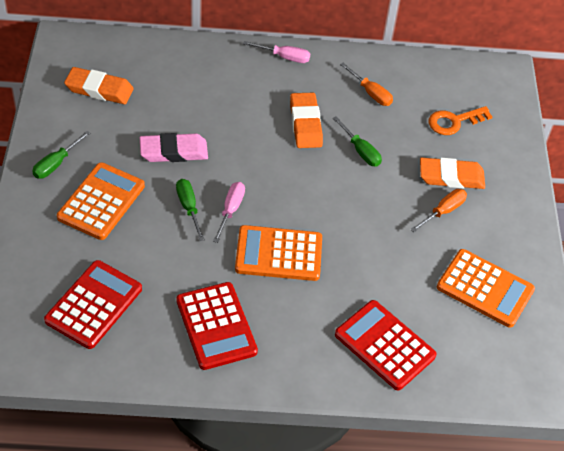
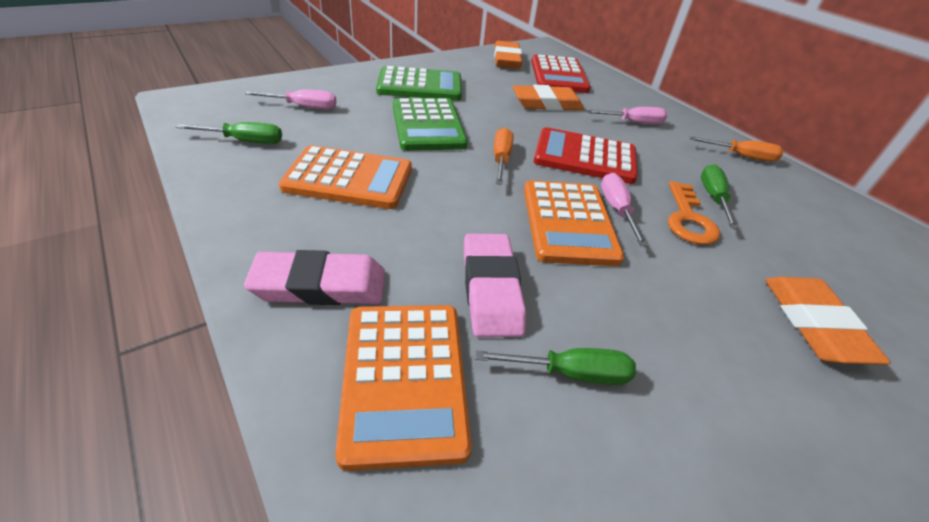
green calculator: none = 0 -> [376,66,462,100] [393,98,468,151] = 2
pink eraser: [140,133,208,162] = 1 -> [244,250,385,305] [464,233,526,337] = 2
pink screwdriver: [213,182,245,243] [243,41,310,63] = 2 -> [245,90,336,110] [586,107,667,124] [601,173,648,246] = 3
red calculator: [44,260,142,349] [176,282,258,370] [335,300,437,390] = 3 -> [531,54,591,93] [534,127,638,184] = 2

